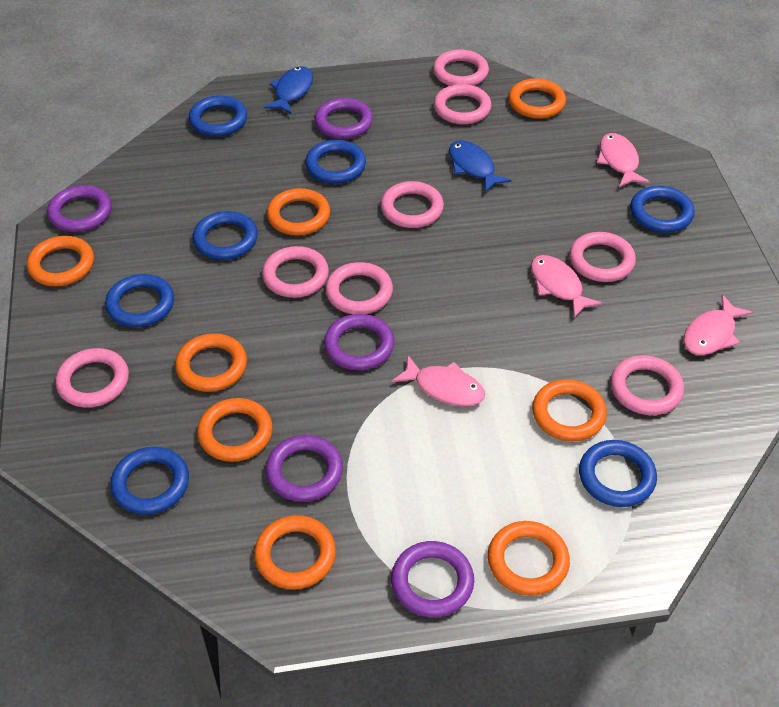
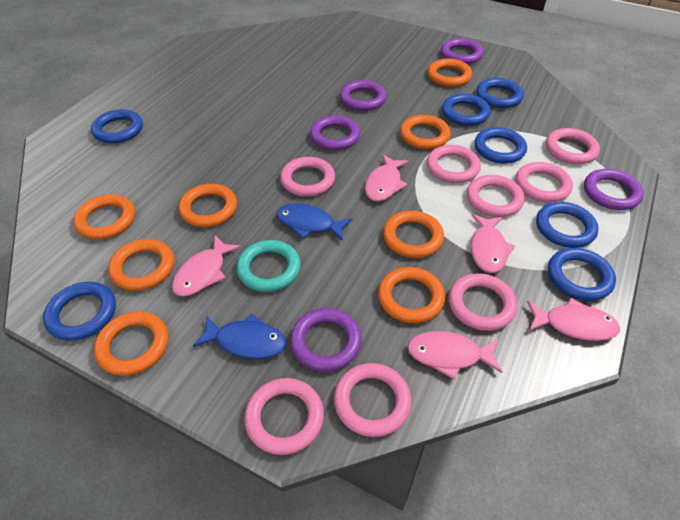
pink fish: [392,355,485,406] [531,255,602,318] [597,133,650,187] [683,295,753,355] = 4 -> [172,235,241,297] [365,154,409,201] [407,331,502,380] [471,214,515,273] [527,298,620,341] = 5
turquoise ring: none = 0 -> [237,240,301,292] = 1

